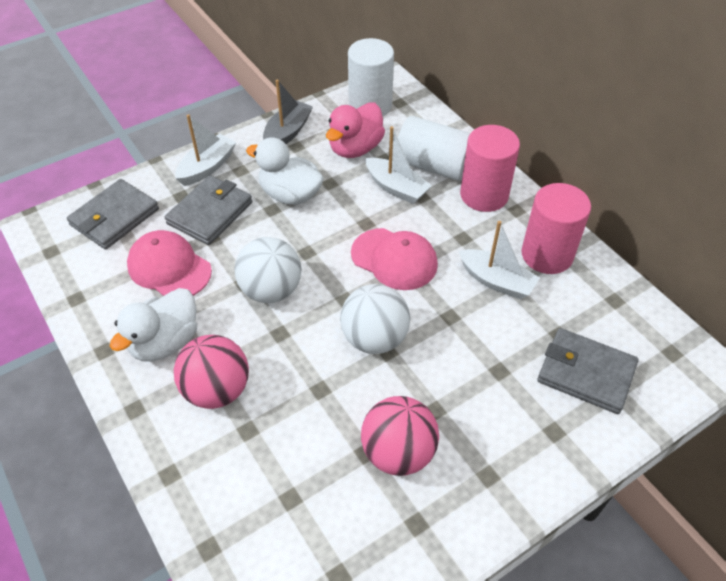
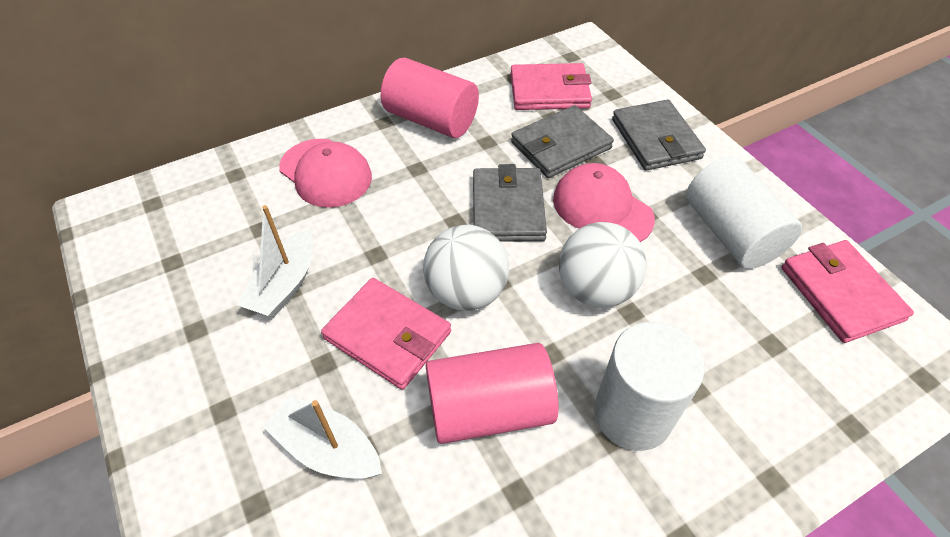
grey boat: [263,80,313,144] = 1 -> none = 0
pink ball: [174,335,249,409] [361,396,439,476] = 2 -> none = 0
pink duck: [326,103,385,158] = 1 -> none = 0
pink wallet: none = 0 -> [321,278,451,390] [510,63,592,110] [781,240,914,343] = 3
white boat: [175,114,236,186] [365,126,432,204] [459,221,540,299] = 3 -> [238,205,314,318] [264,396,382,479] = 2
white duck: [110,288,197,362] [246,137,324,205] = 2 -> none = 0

